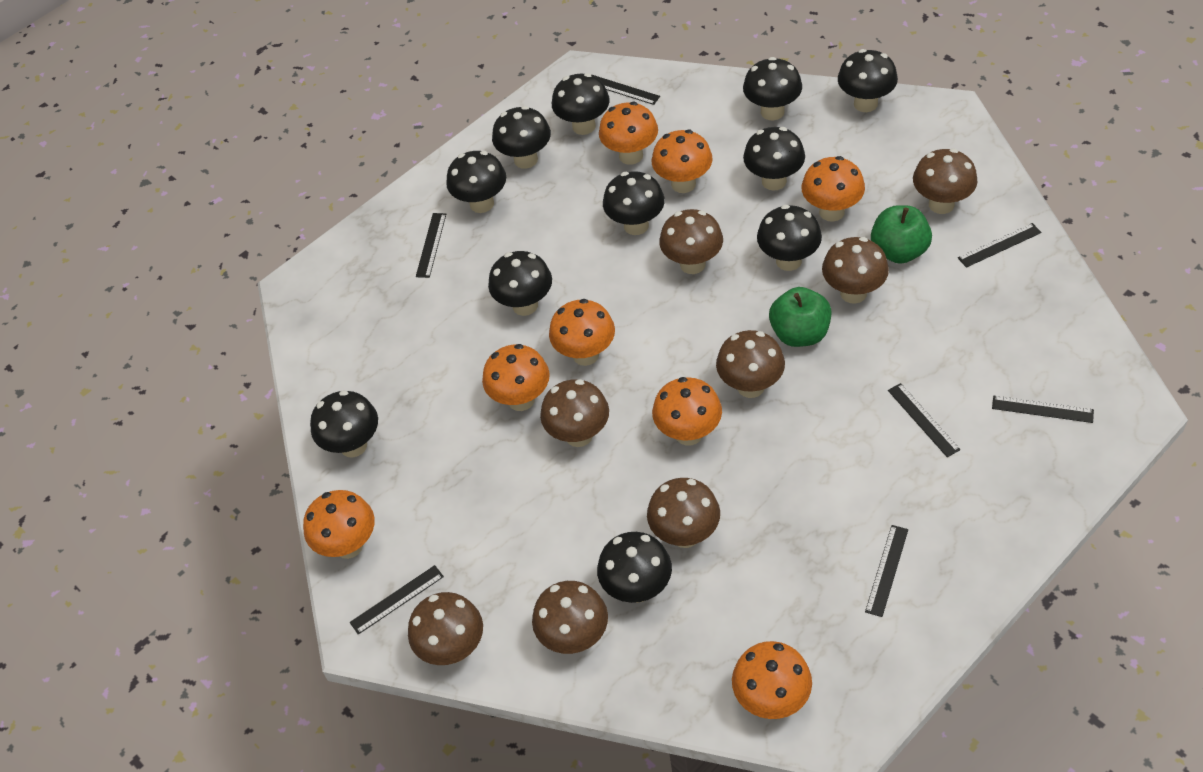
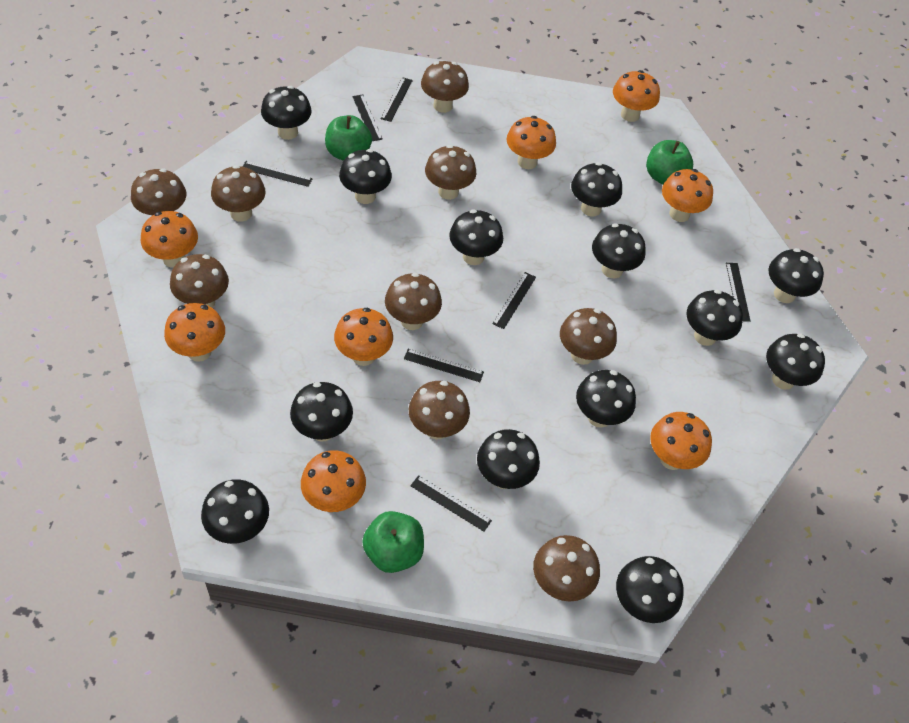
black mushroom: [310,390,378,458] [446,151,506,213] [488,251,552,316] [492,106,551,169] [552,73,610,135] [597,532,672,603] [603,171,665,235] [743,57,802,120] [743,127,805,191] [757,205,822,271] [838,49,898,112] = 11 -> [201,479,269,544] [261,86,312,140] [290,382,353,441] [339,149,392,204] [449,209,503,265] [477,429,540,489] [571,162,622,217] [576,370,636,428] [592,223,646,278] [616,556,684,623] [686,290,743,346] [766,334,825,390] [768,248,824,303] = 13
brown mushroom: [408,592,483,665] [532,581,608,654] [540,379,609,447] [647,478,720,548] [659,209,723,274] [716,330,785,398] [822,237,889,304] [913,149,977,214] = 8 -> [131,168,187,215] [170,254,229,308] [211,165,266,222] [385,273,442,330] [409,381,470,439] [421,61,469,113] [425,145,476,200] [533,535,600,601] [560,308,617,365] = 9
green apple: [769,287,832,347] [871,205,932,264] = 2 -> [325,115,372,161] [362,511,424,573] [646,140,693,185] = 3

